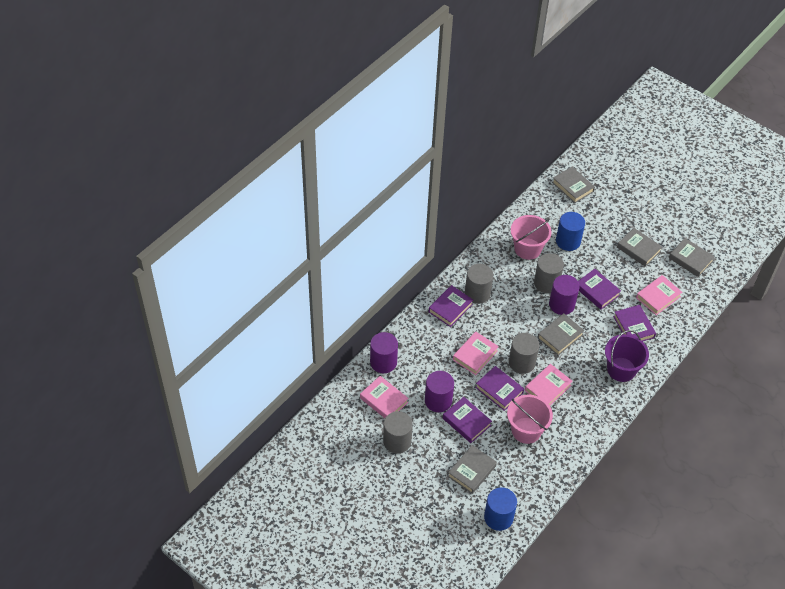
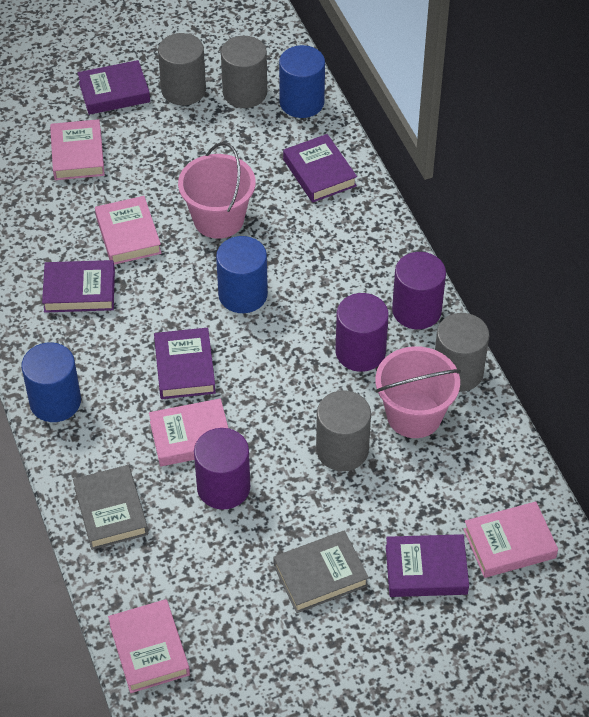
blue cylinder: [484,487,517,531] [556,212,585,251] = 2 -> [21,342,81,422] [216,236,268,313] [279,45,325,118] = 3
grey book: [448,445,497,494] [537,313,585,356] [552,167,595,203] [617,228,662,267] [669,238,715,277] = 5 -> [73,465,148,550] [273,531,369,613] = 2
pink book: [360,376,409,418] [453,332,499,375] [525,364,573,405] [636,275,682,315] = 4 -> [50,119,105,180] [95,196,162,265] [108,599,190,693] [149,398,228,466] [463,501,558,578] = 5
purple bucket: [605,330,649,382] = 1 -> none = 0

